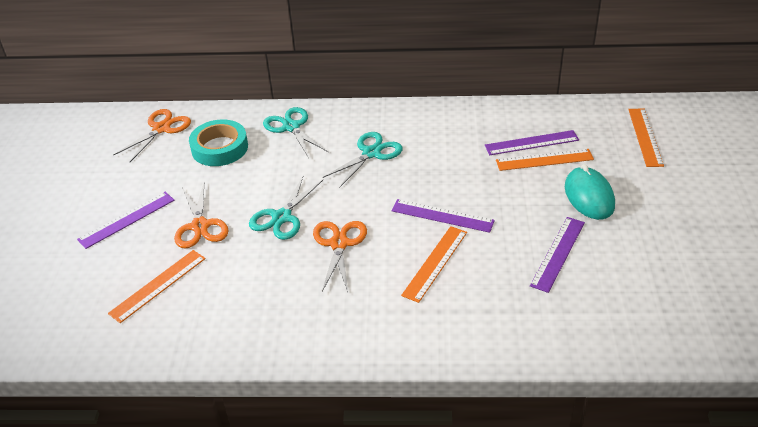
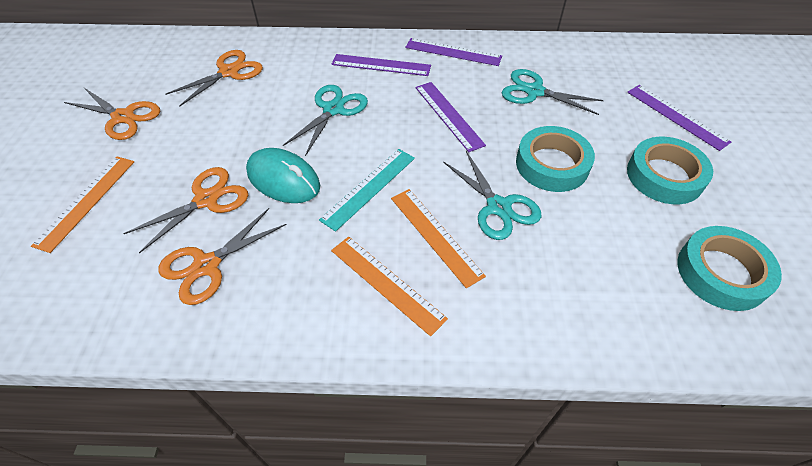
orange ruler: [108,250,206,323] [401,226,467,303] [496,149,594,171] [628,109,664,167] = 4 -> [31,156,134,253] [331,237,448,336] [391,189,486,288] = 3
orange scissors: [113,109,191,162] [174,183,229,248] [313,221,367,292] = 3 -> [64,88,160,140] [123,167,248,253] [158,208,287,305] [165,50,263,107] = 4
turquoise ruler: none = 0 -> [319,149,415,232] = 1
turquoise tape: [189,119,248,166] = 1 -> [516,126,595,192] [627,137,713,204] [677,226,782,311] = 3

